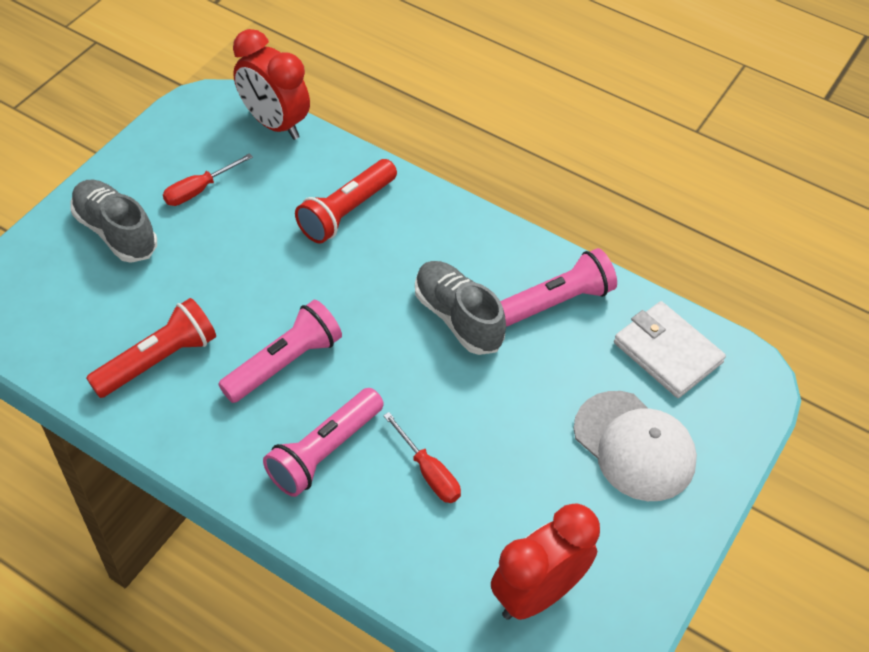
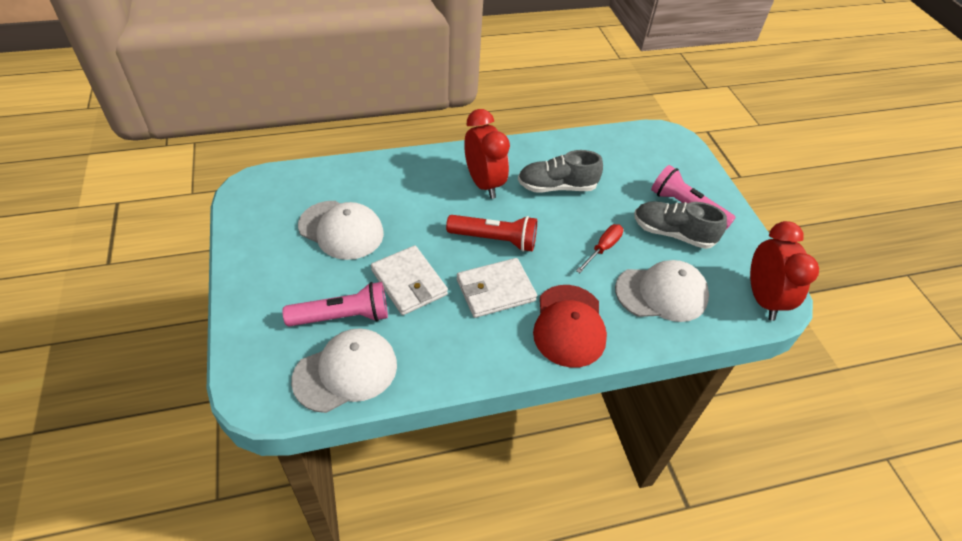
pink flashlight: [219,300,342,403] [263,388,384,497] [500,248,617,327] = 3 -> [282,282,388,326] [651,165,736,230] = 2
red cap: none = 0 -> [533,285,607,368] = 1
red flashlight: [86,298,216,398] [295,159,397,244] = 2 -> [446,215,537,252] = 1
red screwdriver: [163,153,253,206] [383,412,461,503] = 2 -> [576,224,623,273] = 1
white cap: [574,391,697,501] = 1 -> [291,328,397,413] [298,201,384,260] [615,260,709,322] = 3
white wallet: [614,301,726,398] = 1 -> [371,245,448,315] [456,258,537,318] = 2

